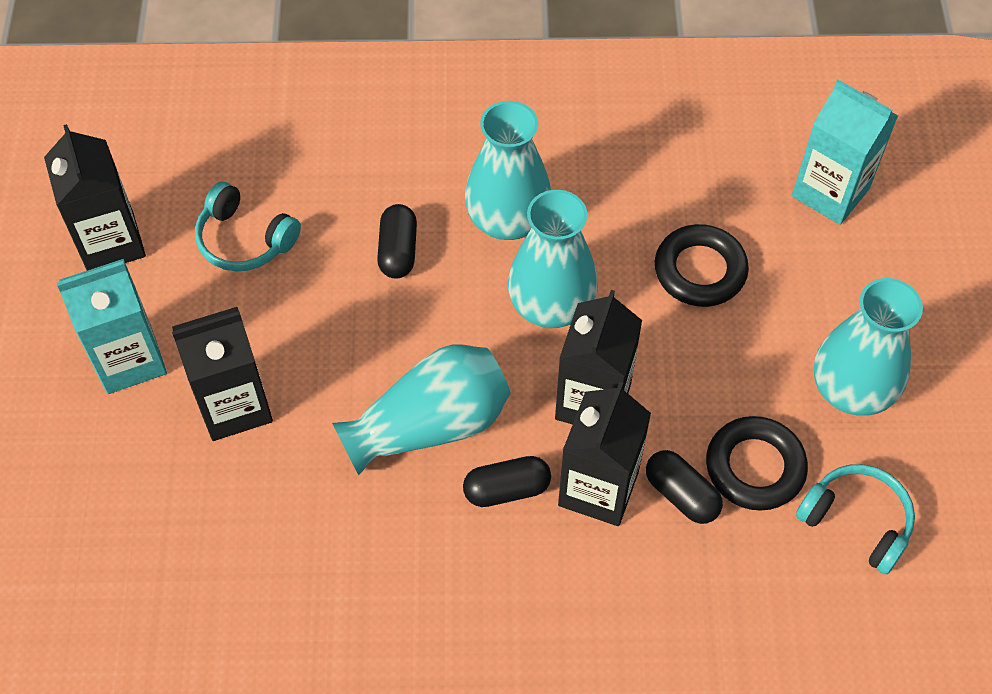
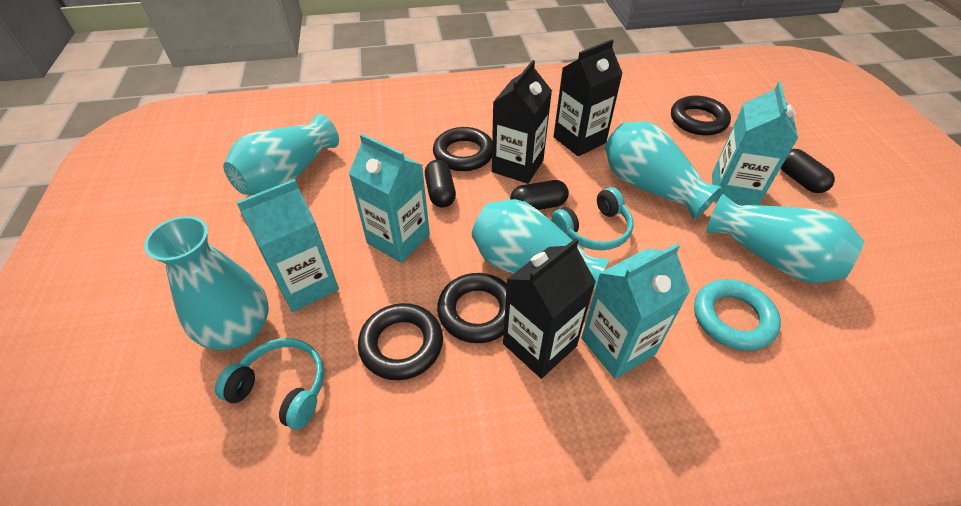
black carton: [44,124,146,271] [172,307,273,441] [555,290,642,424] [558,382,651,526] = 4 -> [492,60,552,184] [503,238,596,379] [554,39,623,156] = 3
black ring: [655,224,749,307] [706,416,808,511] = 2 -> [358,303,443,380] [433,127,492,171] [437,273,507,343] [671,95,731,136] = 4
turquoise carton: [56,259,167,394] [792,80,898,225] = 2 -> [236,179,339,312] [349,134,430,263] [581,243,690,379] [712,82,798,206] = 4
turquoise ring: none = 0 -> [694,279,781,351] = 1
turquoise vase: [332,344,510,475] [465,101,551,240] [508,190,598,328] [814,278,923,416] = 4 -> [144,216,269,350] [223,114,339,195] [472,199,610,293] [605,121,723,220] [706,194,864,283] = 5

